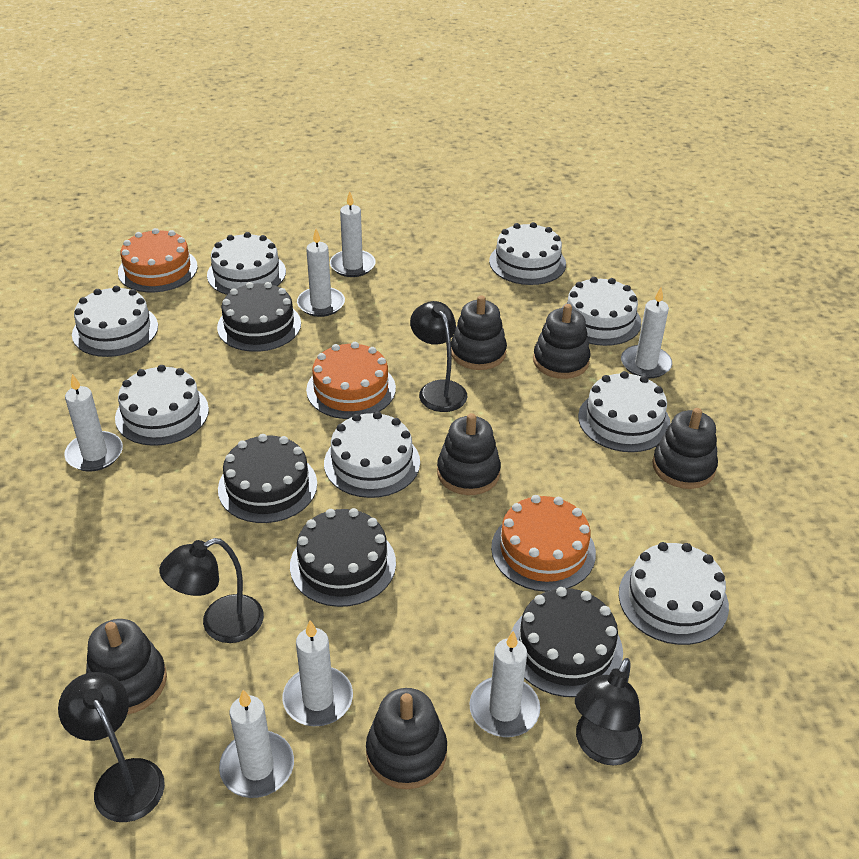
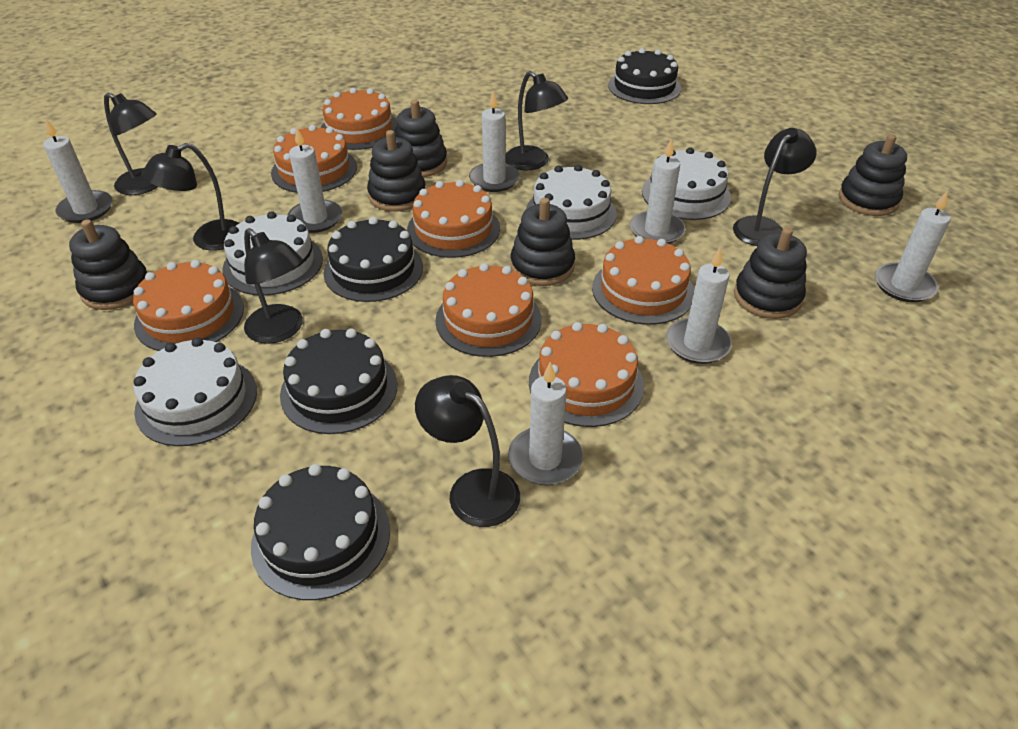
black lamp: [58,672,165,822] [159,538,264,643] [410,301,467,412] [575,658,642,766] = 4 -> [104,93,158,195] [141,143,239,251] [244,228,303,344] [415,375,520,527] [506,71,568,171] [733,128,817,246] = 6
orange cake: [118,228,198,292] [306,342,396,419] [491,495,596,592] = 3 -> [133,260,244,351] [271,125,357,193] [321,88,398,150] [407,180,500,258] [435,263,541,357] [529,322,644,427] [592,236,694,325] = 7
white cake: [72,286,158,357] [115,365,209,446] [207,232,286,295] [324,411,420,498] [489,222,566,285] [562,277,641,346] [578,371,671,452] [619,542,729,645] = 8 -> [133,337,257,446] [222,211,323,296] [526,165,617,240] [642,147,731,220] = 4

